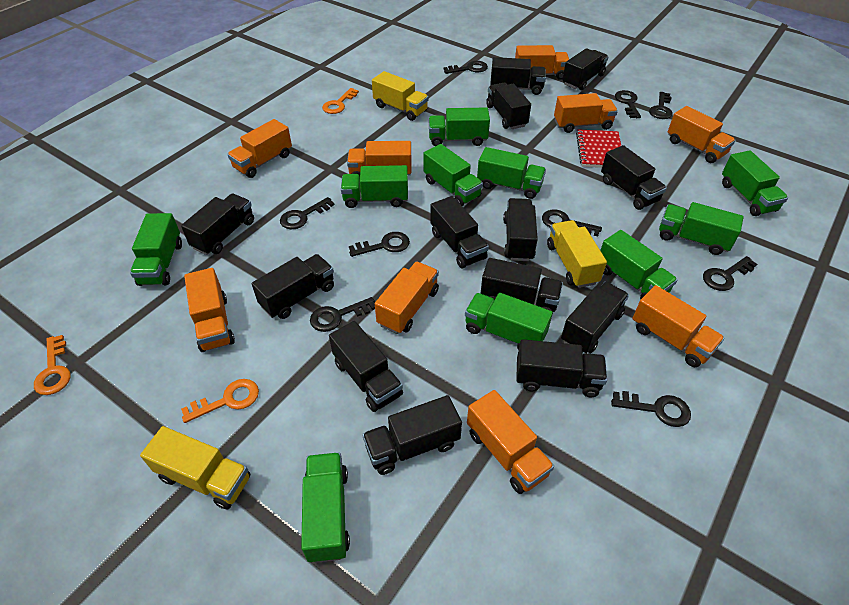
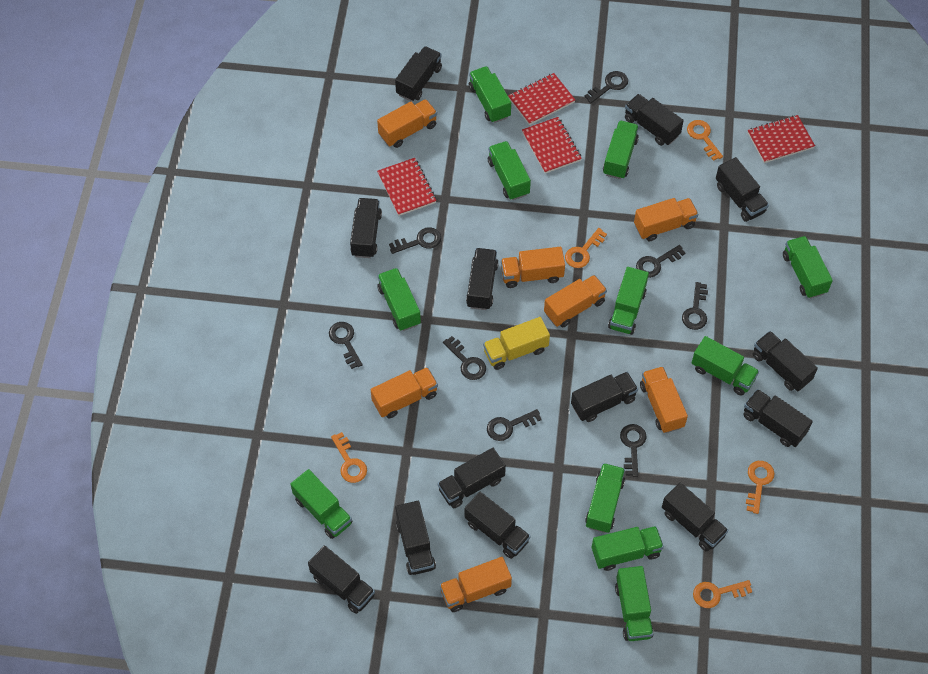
black key: [280,197,334,229] [310,297,375,332] [349,232,410,257] [444,61,488,74] [542,210,602,236] [611,391,691,427] [615,90,641,118] [649,92,672,119] [703,256,757,291] = 9 -> [329,322,363,369] [389,227,441,254] [443,336,486,380] [487,409,542,441] [584,71,628,103] [620,424,646,477] [636,245,685,278] [682,282,708,330] = 8
green truck: [130,213,182,286] [301,452,350,563] [341,165,408,208] [423,144,483,206] [428,108,490,146] [465,293,553,350] [477,147,546,199] [600,230,678,299] [659,202,744,255] [722,150,788,216] = 10 -> [290,469,352,539] [378,268,421,331] [469,66,511,123] [488,141,531,200] [585,463,625,533] [592,526,664,571] [603,120,639,179] [608,267,649,335] [615,566,654,641] [692,336,759,396] [783,236,833,298] = 11
orange key: [34,335,71,395] [181,379,259,423] [322,88,359,114] = 3 -> [331,432,367,483] [565,228,607,268] [687,120,723,161] [693,580,752,608] [746,461,775,514] = 5
orange truck: [184,268,235,352] [227,119,292,178] [347,141,411,176] [375,262,439,334] [467,390,554,494] [515,45,569,80] [554,93,618,133] [632,285,725,367] [668,106,736,163] = 9 -> [371,367,438,418] [377,99,437,148] [440,557,512,612] [501,247,565,288] [544,275,607,327] [634,198,698,241] [640,366,688,433] = 7
red notebook: [576,129,621,168] = 1 -> [377,158,436,216] [508,73,575,125] [522,117,582,174] [747,115,815,163] = 4
yellow truck: [140,426,250,510] [372,71,428,121] [547,220,607,288] = 3 -> [483,317,550,370] = 1

